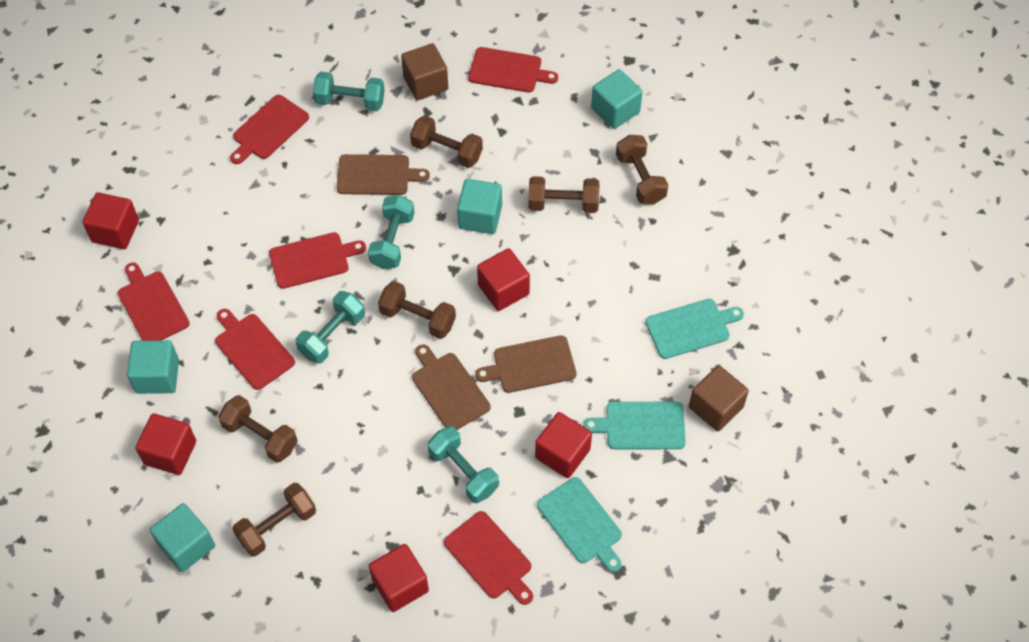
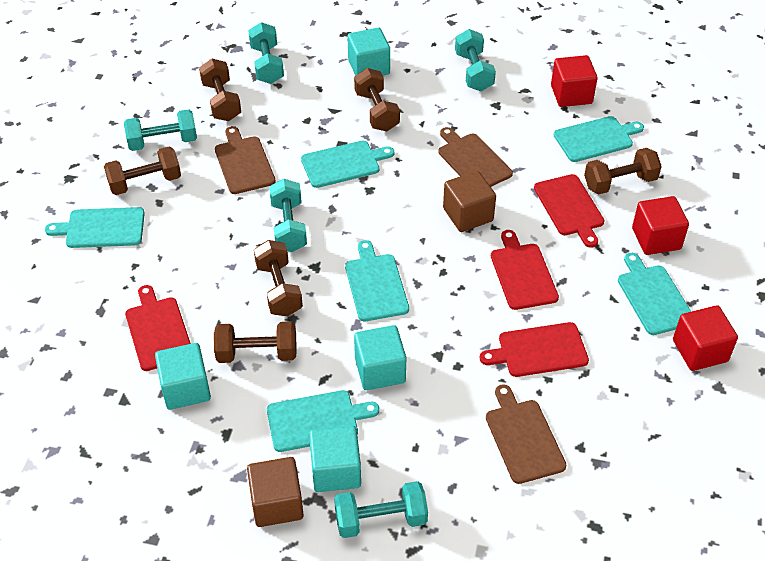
red cube: [82,192,139,249] [135,413,196,475] [369,544,429,612] [477,248,530,311] [535,412,592,478] = 5 -> [551,55,597,107] [632,196,689,255] [673,305,738,371] = 3
red cutting board: [118,263,190,341] [215,309,295,390] [230,95,309,164] [269,232,366,289] [444,511,533,605] [468,47,558,92] = 6 -> [125,285,191,371] [480,322,589,377] [491,230,559,310] [534,174,605,248] = 4
turquoise cutting board: [537,477,622,572] [583,402,686,449] [645,299,744,359] = 3 -> [45,207,145,248] [267,390,379,452] [301,141,394,188] [345,240,409,321] [554,116,644,162] [618,253,691,335] = 6
turquoise dumbbell: [296,291,365,364] [313,72,385,111] [368,195,414,269] [428,426,499,503] = 4 -> [124,109,197,151] [248,22,284,84] [269,179,307,252] [334,481,428,538] [455,29,496,91] = 5

